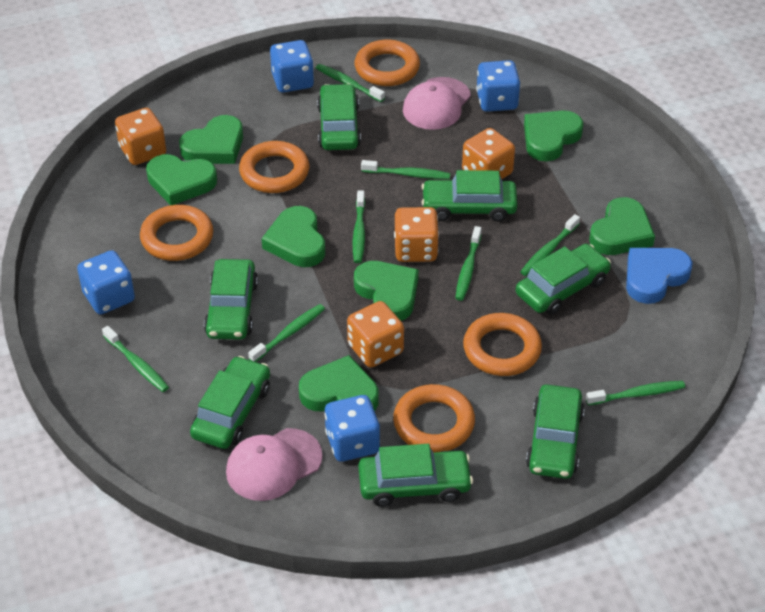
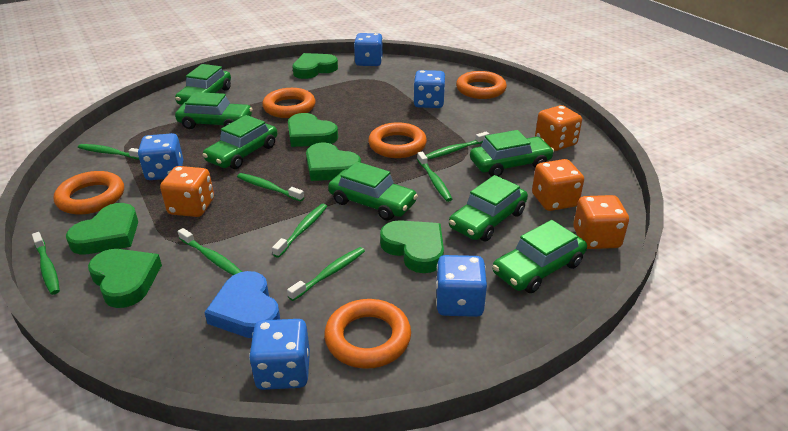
blue dice: [77,250,135,314] [270,40,314,92] [324,395,380,462] [476,60,520,112] = 4 -> [138,133,183,180] [249,319,310,390] [354,33,383,66] [413,70,445,108] [436,255,487,317] = 5
green heart: [146,154,217,205] [179,115,243,164] [262,206,325,267] [299,355,379,412] [354,261,419,321] [524,110,583,161] [589,197,655,255] = 7 -> [66,203,138,254] [88,249,162,308] [288,113,338,147] [292,53,338,79] [306,143,361,181] [380,220,444,273] = 6
pink cap: [226,428,323,501] [403,77,471,130] = 2 -> none = 0

